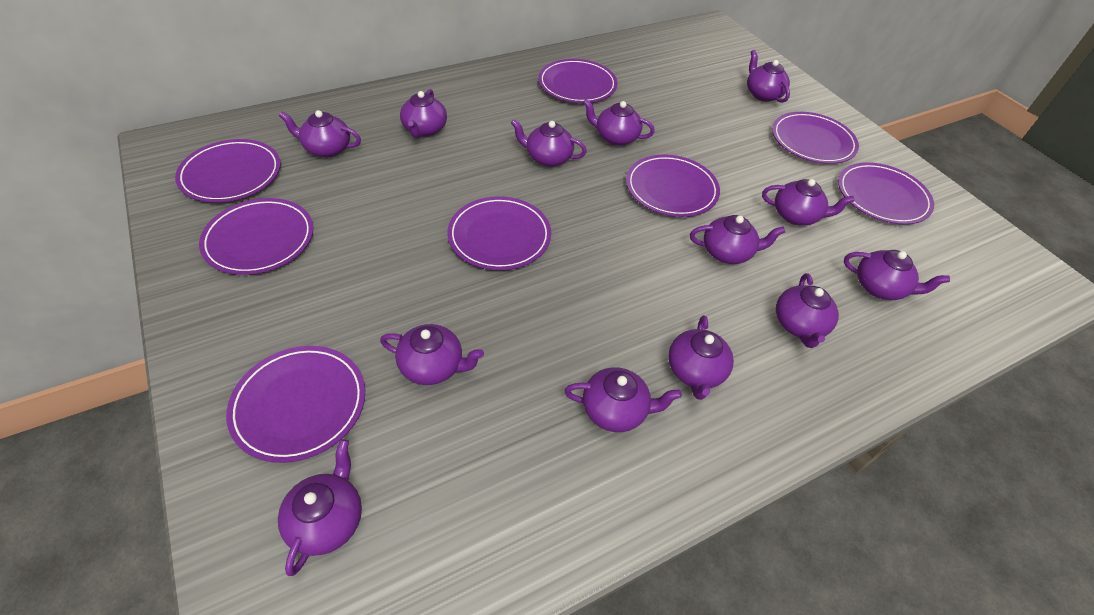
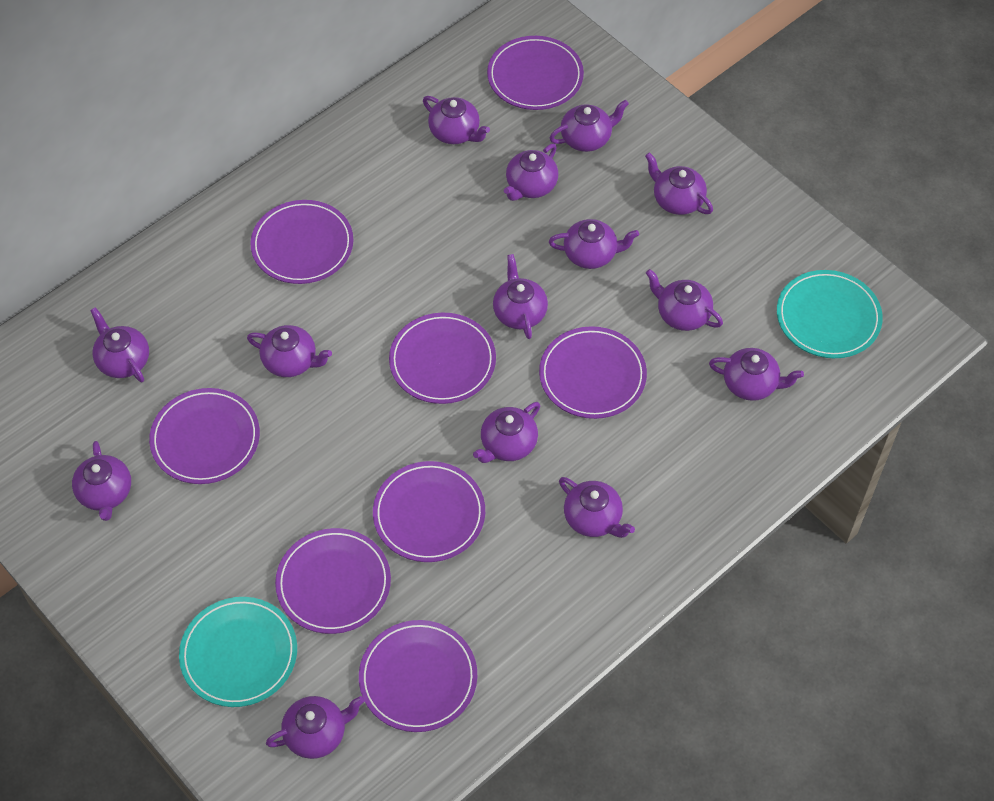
purple teapot: [278,439,362,576] [279,110,361,158] [380,324,484,385] [400,89,447,138] [511,119,587,167] [564,367,682,432] [583,99,655,146] [668,315,734,400] [690,215,785,264] [747,50,790,103] [762,179,855,225] [776,273,839,348] [844,250,950,300] = 13 -> [72,441,131,521] [90,307,149,382] [247,325,332,377] [266,696,364,759] [423,96,490,144] [473,402,540,463] [493,254,548,339] [504,144,558,201] [549,219,639,269] [550,100,629,152] [559,477,635,538] [645,152,713,215] [646,269,723,331] [709,348,804,401] = 14
turquoise plate: none = 0 -> [179,597,297,707] [777,270,883,358] = 2

